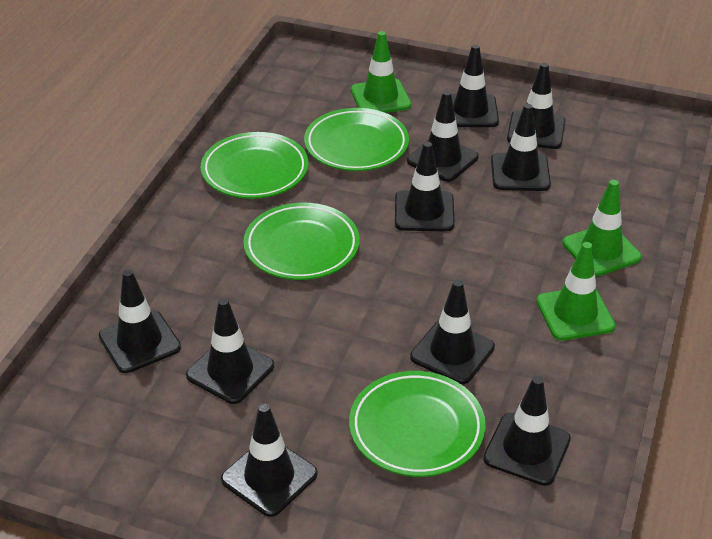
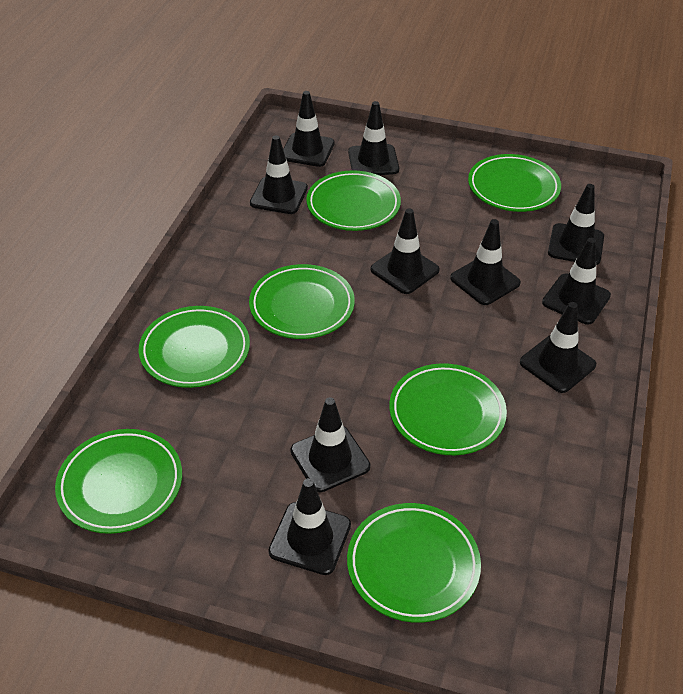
green plate: [201,132,309,199] [243,203,360,280] [304,108,409,171] [349,371,486,477] = 4 -> [55,429,182,534] [139,306,250,388] [249,264,355,339] [306,170,401,231] [347,503,481,623] [389,363,507,455] [468,154,561,212] = 7
green traffic cone: [351,31,411,113] [536,242,616,341] [562,180,642,276] = 3 -> none = 0

